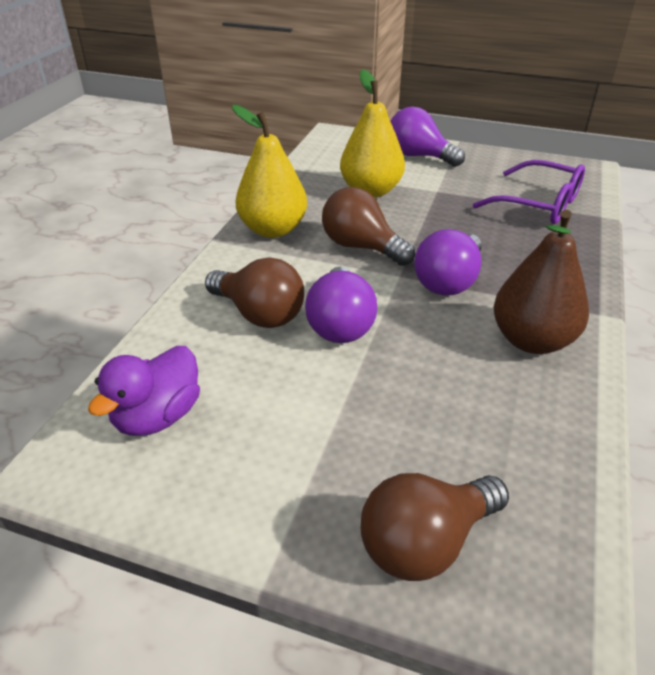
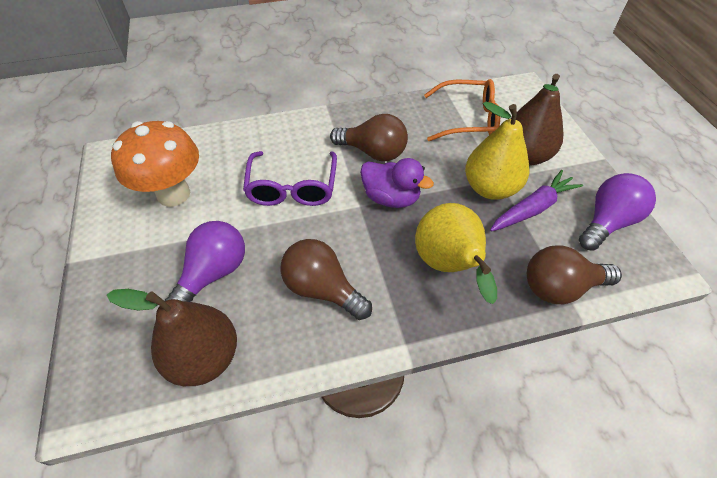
brown pear: [493,210,589,354] = 1 -> [107,289,237,386] [510,74,564,165] = 2
orange glasses: none = 0 -> [424,79,500,141] = 1
orange mushroom: none = 0 -> [111,121,199,207] = 1
purple carrot: none = 0 -> [490,170,583,232] = 1
purple light bulb: [305,267,377,343] [390,107,465,167] [414,229,482,295] = 3 -> [165,221,245,302] [579,173,656,250] = 2

